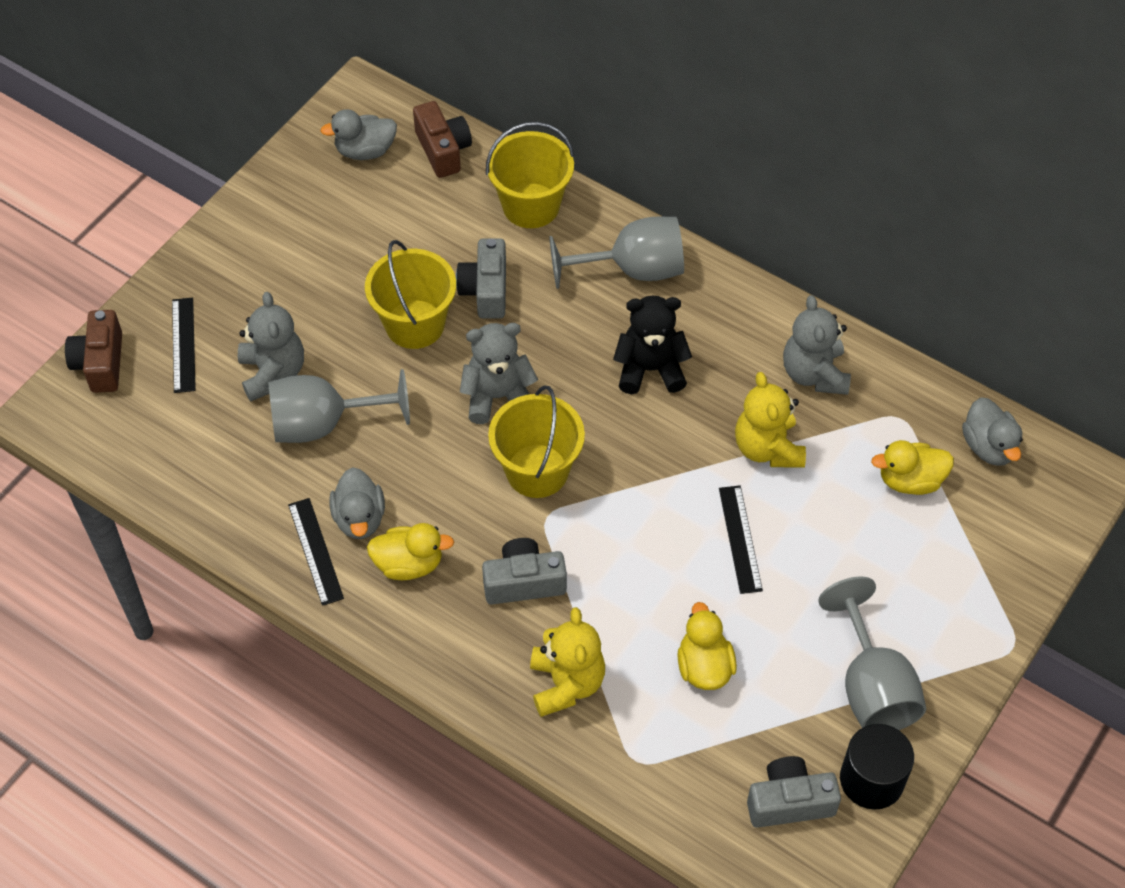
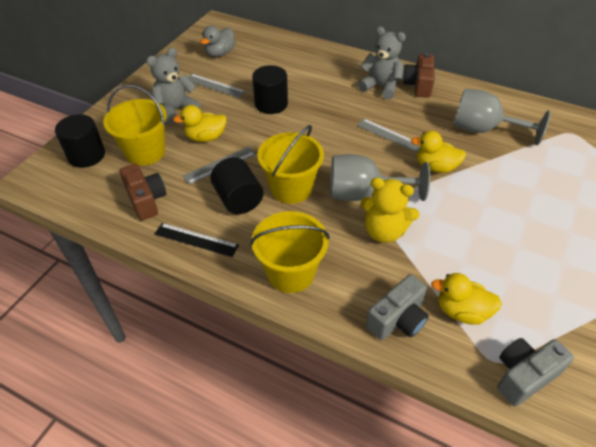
black cylinder: [840,724,914,810] = 1 -> [55,114,105,168] [210,157,264,214] [252,65,288,114] = 3
black ruler: [172,298,196,393] [288,498,344,606] [719,485,763,594] = 3 -> [155,223,239,257] = 1
black teddy bear: [613,295,692,394] = 1 -> none = 0
grey camera: [456,239,506,319] [482,538,567,605] [747,756,841,828] = 3 -> [366,274,429,340] [497,338,574,406] = 2
grey duck: [320,109,397,160] [329,467,385,539] [962,397,1023,466] = 3 -> [200,26,235,57] = 1
grey goblet: [268,369,410,443] [549,217,684,289] [818,576,926,730] = 3 -> [330,154,431,201] [453,88,551,145] = 2
grey ruler: none = 0 -> [183,147,256,185] [188,74,246,98] [357,119,421,153] = 3
grey teddy bear: [238,292,304,401] [460,323,538,424] [783,295,851,395] = 3 -> [146,48,201,124] [358,26,406,99] = 2
yellow teddy bear: [530,607,605,717] [735,372,806,468] = 2 -> [361,177,419,243] = 1

